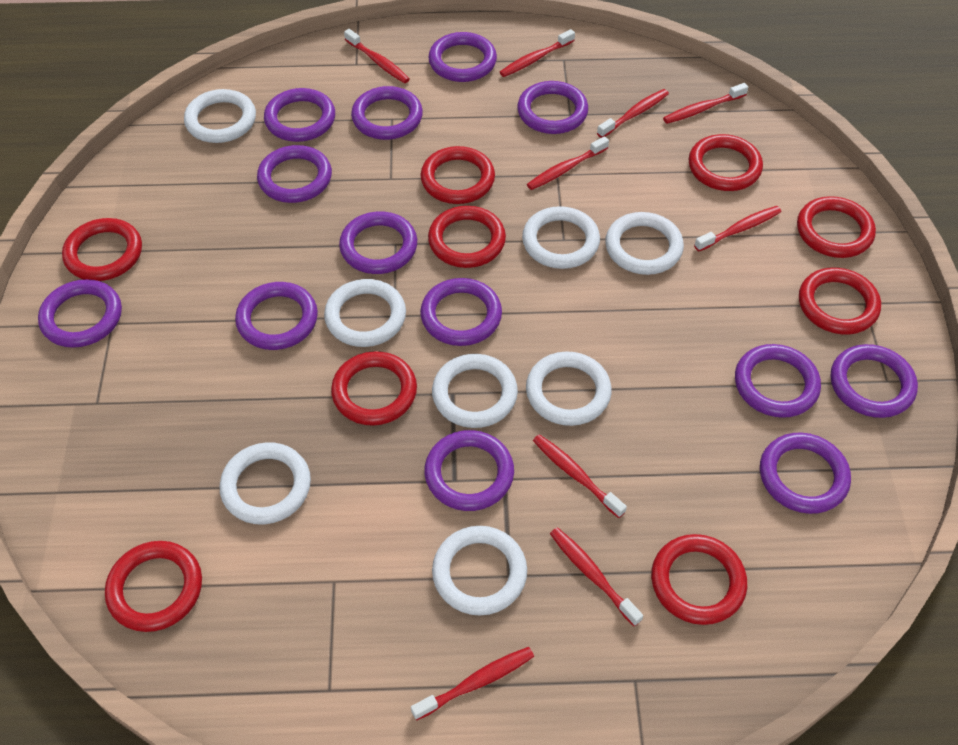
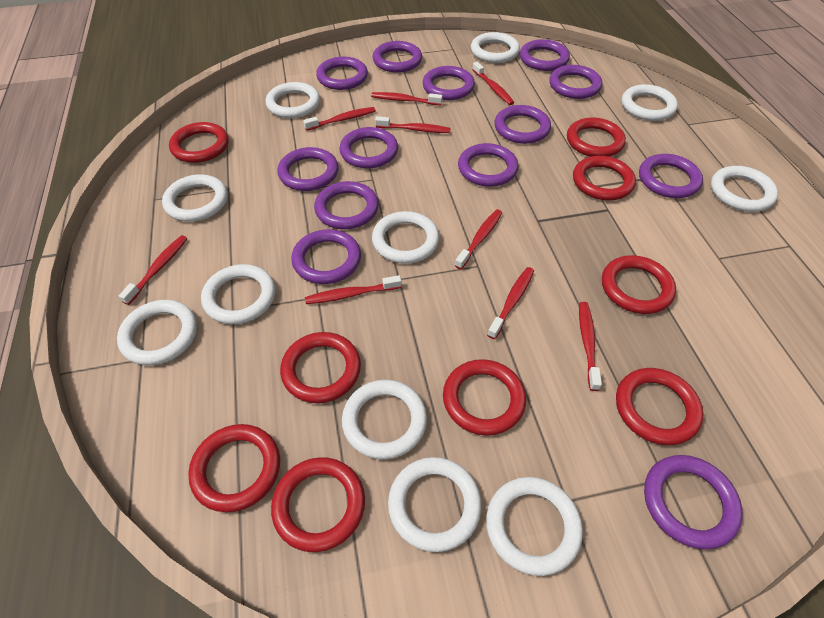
white ring: [184,89,256,143] [220,442,311,524] [324,279,406,347] [432,354,518,428] [432,526,527,616] [522,206,600,269] [526,352,612,426] [605,212,684,275] = 8 -> [117,300,197,365] [162,174,228,222] [201,264,275,324] [266,82,320,118] [342,380,427,460] [372,211,439,264] [388,457,482,552] [471,32,520,63] [486,477,583,576] [622,84,678,121] [711,166,778,212] = 11

